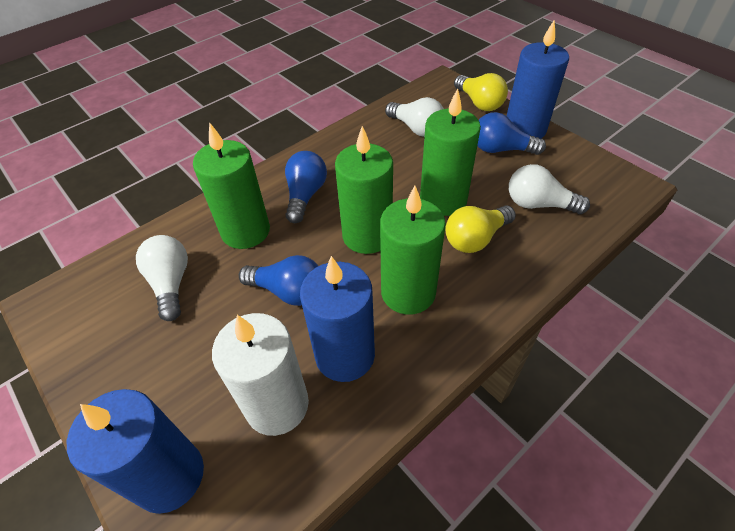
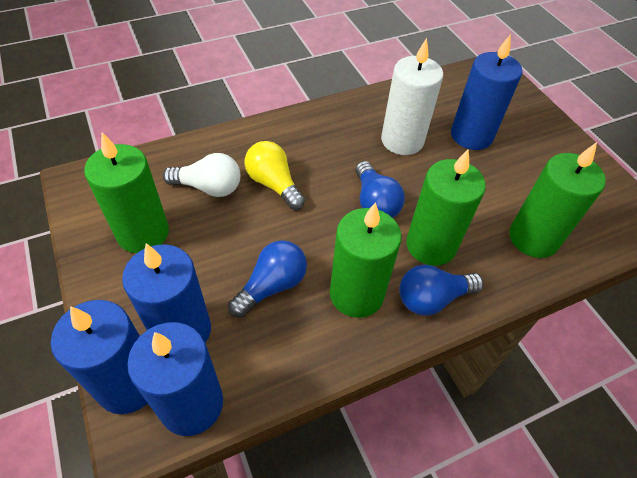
blue candle: [67,389,204,514] [300,256,375,382] [507,19,569,139] = 3 -> [51,300,148,414] [122,243,211,343] [127,322,223,436] [451,34,522,150] = 4
white light bulb: [136,235,188,321] [385,97,444,137] [509,164,590,214] = 3 -> [163,153,241,197] = 1
yellow light bulb: [446,206,516,253] [454,73,508,111] = 2 -> [245,141,305,210] = 1

